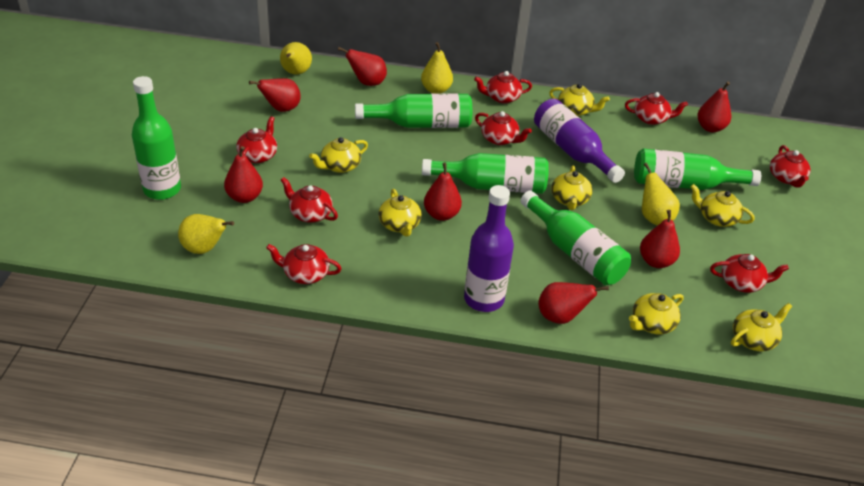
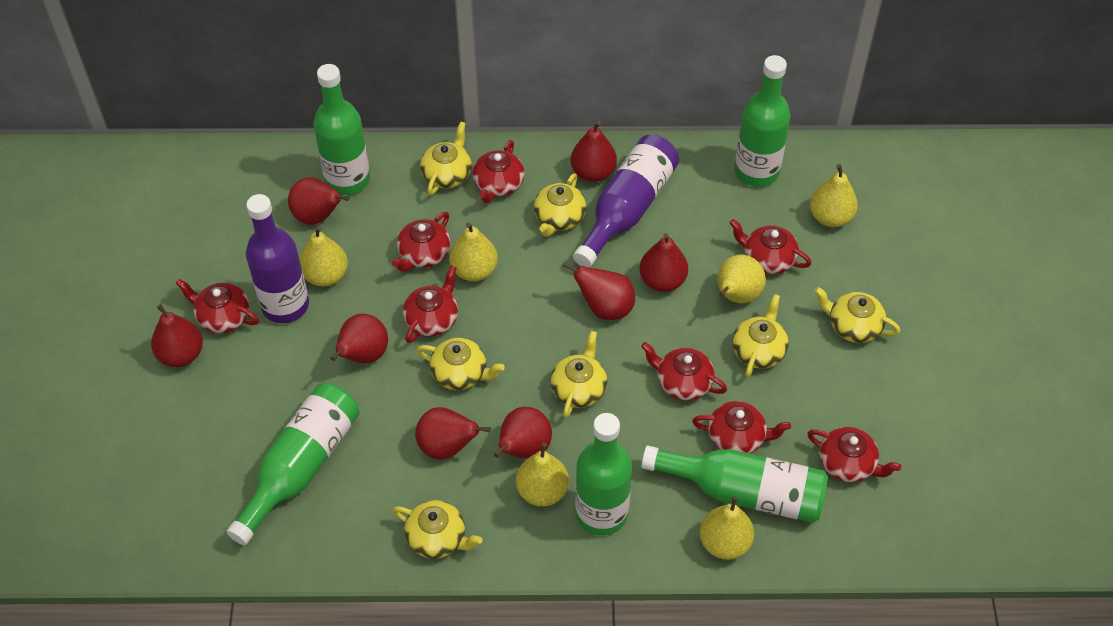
red pear: [224,146,263,203] [249,78,301,112] [338,47,387,86] [424,162,462,221] [538,282,609,324] [640,210,680,268] [697,82,731,132] = 7 -> [151,304,203,367] [288,177,349,225] [331,314,388,363] [415,407,491,460] [494,407,552,459] [562,262,635,320] [571,121,617,182] [639,233,688,292] = 8
yellow pear: [178,214,234,254] [280,42,312,75] [421,42,453,94] [642,163,680,225] = 4 -> [299,226,348,287] [449,223,498,281] [516,443,569,507] [700,496,754,560] [717,255,766,303] [810,164,858,227] = 6

